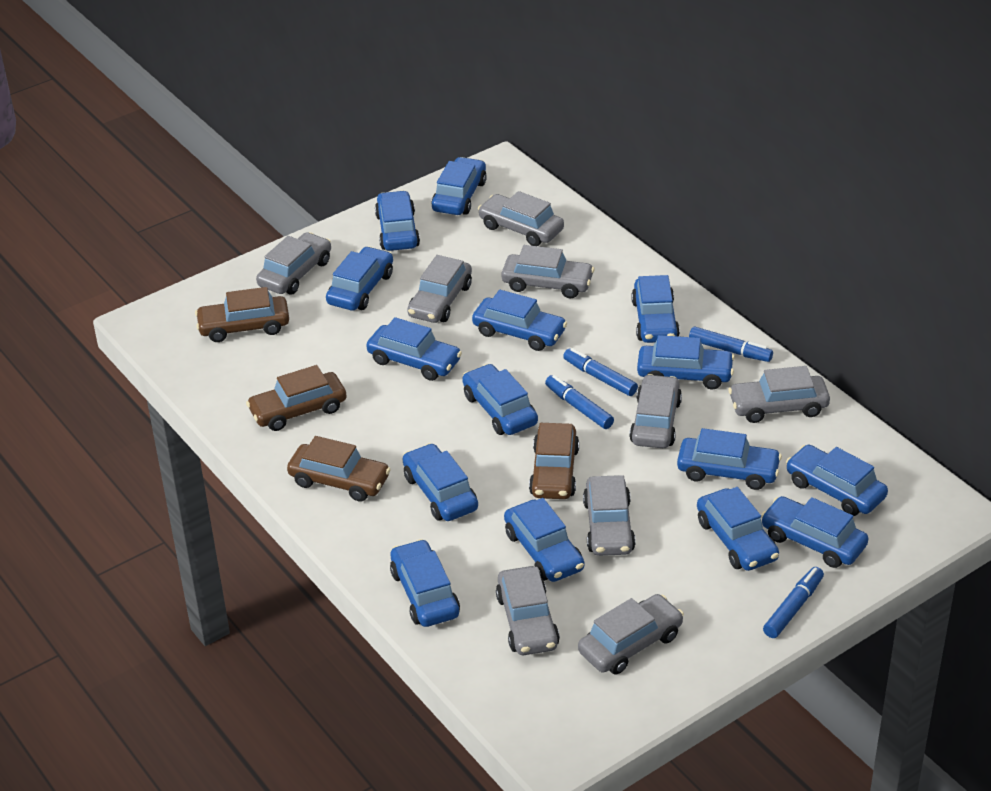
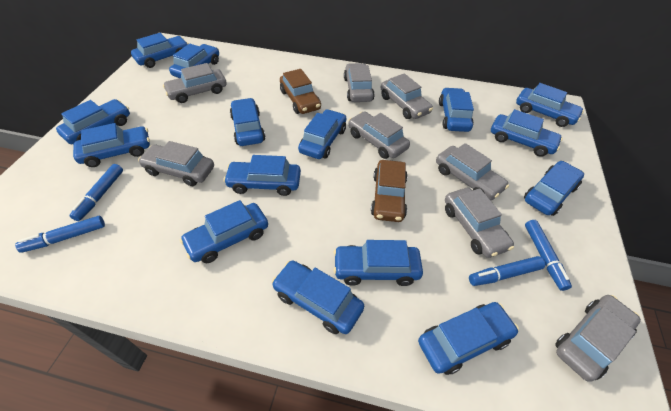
brown car: [195,287,289,342] [246,365,347,431] [287,436,391,502] [529,423,579,499] = 4 -> [280,69,321,114] [371,160,408,222] = 2
grey car: [256,232,331,294] [407,255,472,323] [478,191,564,246] [496,566,560,655] [501,245,595,298] [578,594,684,674] [583,475,636,556] [629,374,682,448] [728,366,830,423] = 9 -> [138,141,214,186] [163,63,227,103] [344,63,375,102] [348,111,410,159] [380,73,433,119] [436,143,509,200] [445,188,514,258] [555,295,641,382] = 8

